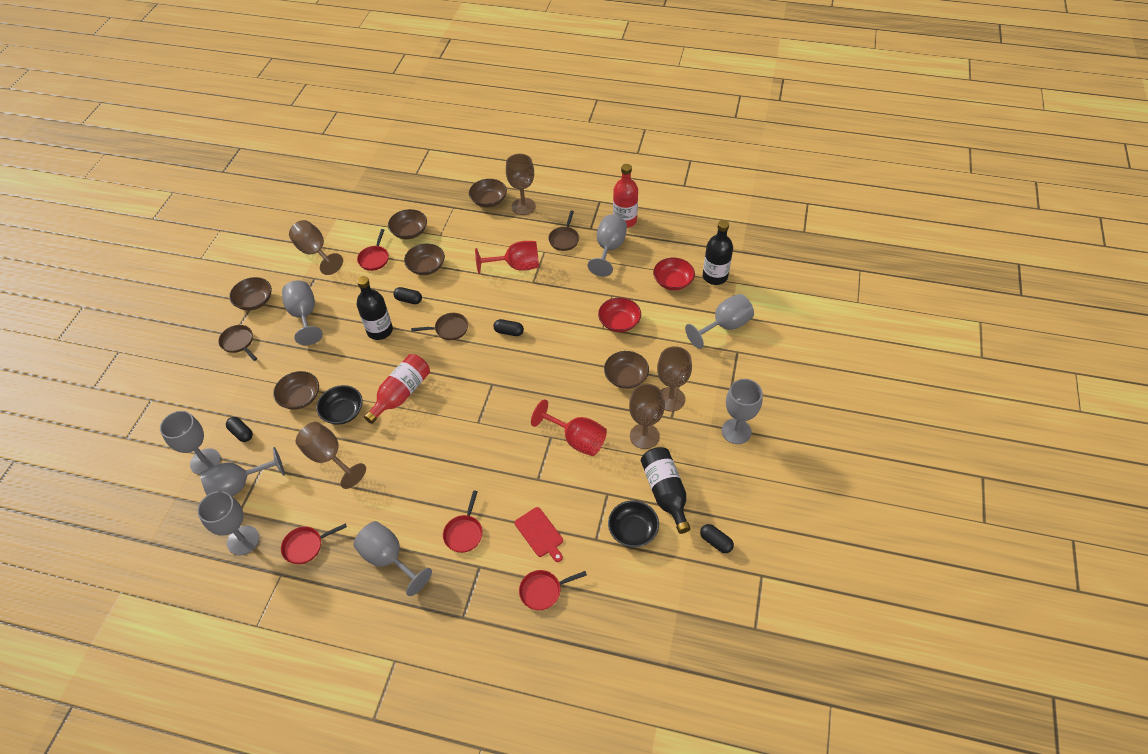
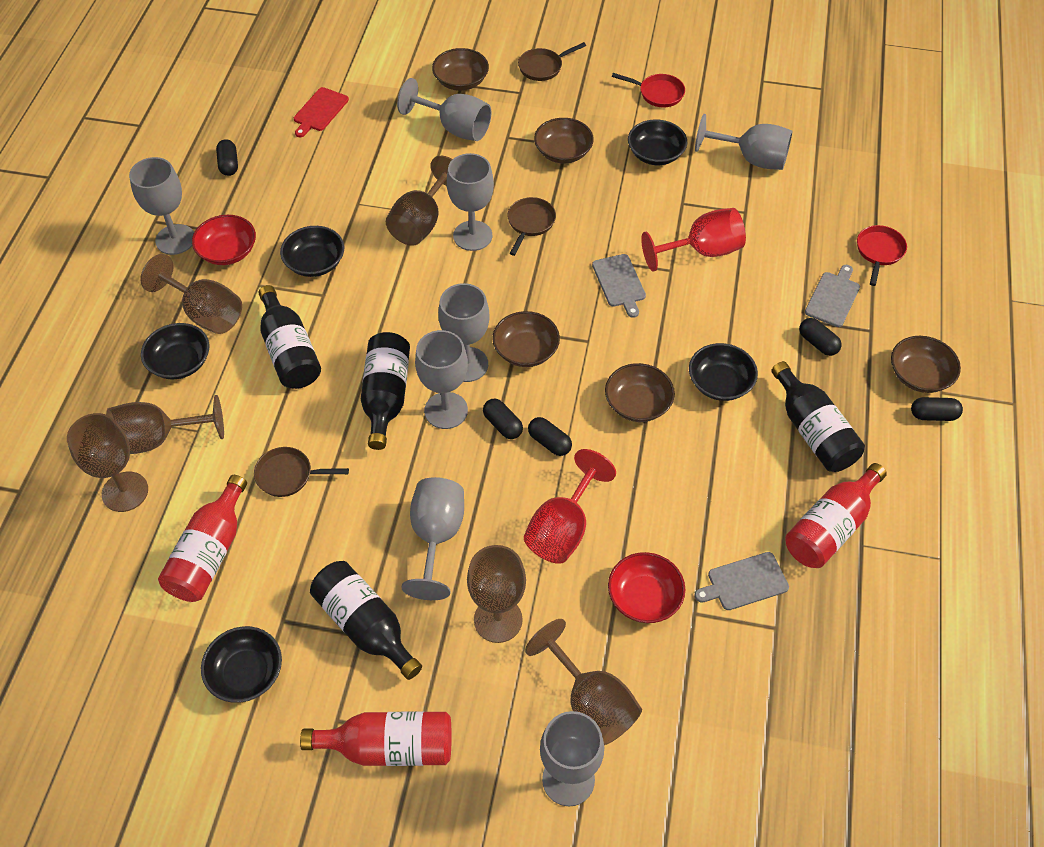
black bottle: [357,276,393,340] [641,447,691,534] [703,220,733,285] = 3 -> [259,285,321,389] [310,561,422,680] [361,332,410,450] [771,361,865,472] = 4
black bowl: [316,385,363,425] [608,500,659,547] = 2 -> [141,323,209,380] [201,626,282,703] [280,226,344,277] [628,120,687,165] [689,343,758,401] = 5
black capsule: [226,417,253,442] [393,287,422,304] [493,319,524,336] [700,524,734,553] = 4 -> [216,139,238,176] [483,399,523,439] [528,417,572,456] [799,318,842,356] [911,397,963,421] = 5
brown bowl: [229,277,272,311] [273,371,319,410] [388,209,427,239] [404,243,445,275] [469,179,507,207] [604,351,649,389] = 6 -> [432,48,489,91] [492,311,560,367] [534,118,594,163] [605,363,675,422] [891,336,961,393] = 5
brown goblet: [289,220,343,275] [296,422,366,489] [506,154,536,215] [629,384,665,449] [657,346,692,411] = 5 -> [67,413,148,512] [106,395,224,454] [140,254,242,334] [386,156,453,246] [467,545,526,643] [525,619,642,745] = 6
grey cutting board: none = 0 -> [592,254,646,318] [695,552,789,610] [805,265,860,327] = 3
red bottle: [364,354,430,424] [613,164,638,228] = 2 -> [158,475,247,602] [300,711,452,766] [785,463,887,568] = 3
red pan: [281,523,347,564] [357,229,389,271] [443,490,483,553] [519,570,587,610] = 4 -> [612,73,685,107] [857,225,907,286] = 2

